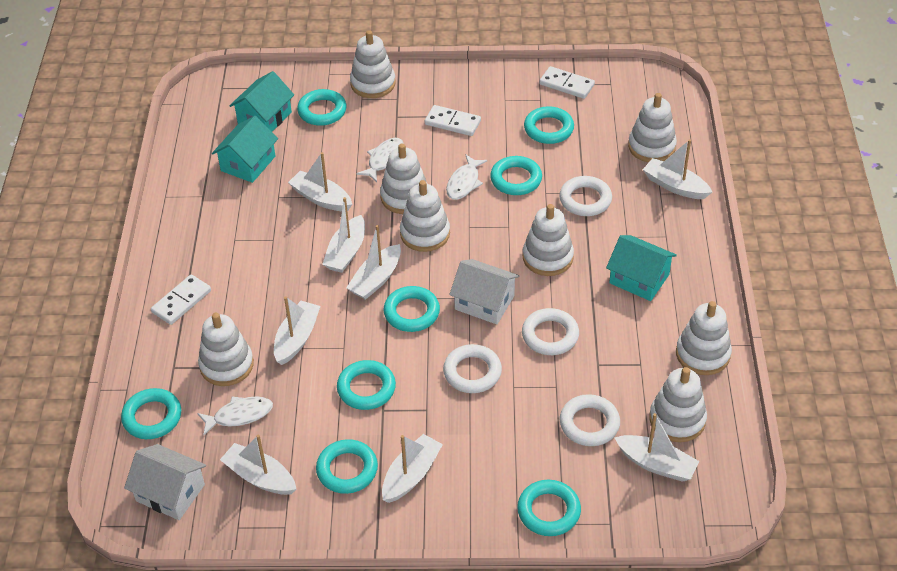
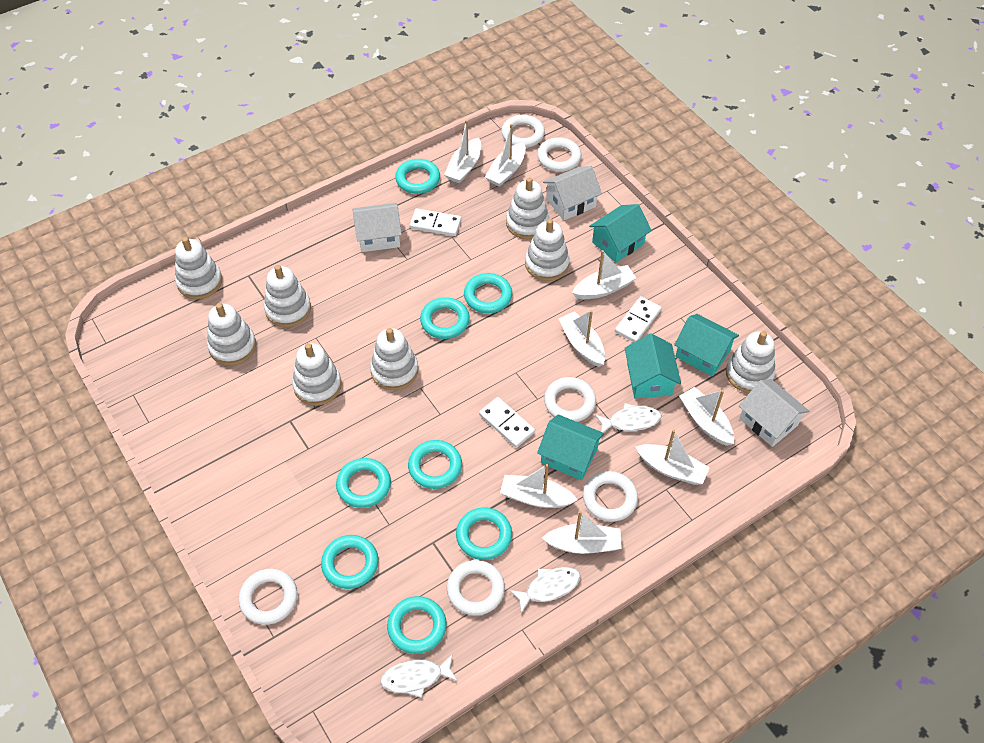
turquoise house: [212,116,278,183] [229,71,294,131] [606,235,677,301] = 3 -> [537,414,604,480] [589,204,652,263] [625,333,681,398] [674,314,739,377] = 4
white house: [124,444,206,520] [449,259,520,324] = 2 -> [352,203,402,252] [543,166,602,221] [739,379,809,447] = 3
white ring: [443,344,502,393] [522,308,579,355] [559,176,612,216] [560,394,620,446] = 4 -> [239,569,297,625] [447,560,505,615] [501,115,545,148] [537,137,582,172] [544,377,596,422] [583,471,638,522] = 6

